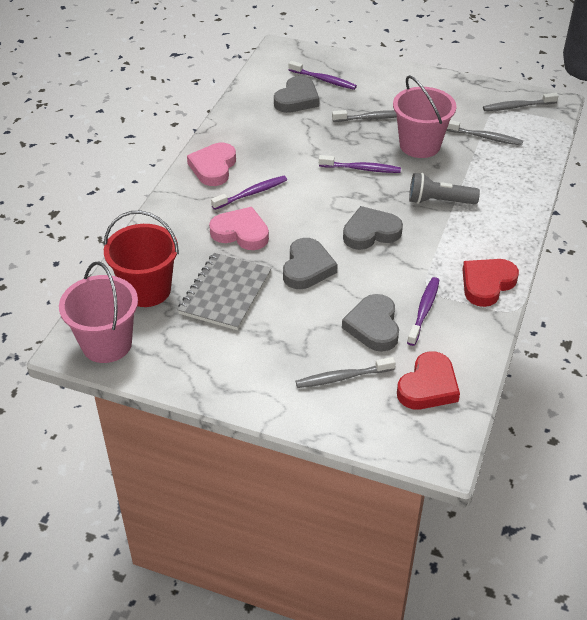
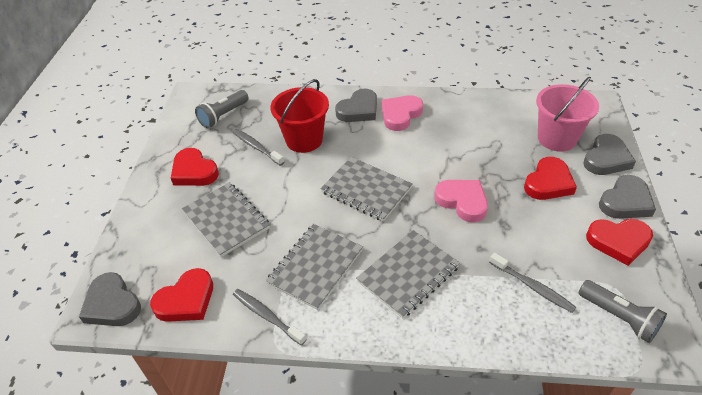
grey flashlight: [409,173,480,204] = 1 -> [195,90,249,128] [579,280,667,343] = 2
grey notebook: [178,253,272,330] = 1 -> [182,182,270,257] [266,224,363,310] [320,157,413,222] [356,230,460,318] = 4
grey toothbrush: [296,357,396,388] [332,110,397,122] [446,120,523,146] [483,93,558,111] = 4 -> [233,129,284,166] [233,289,307,345] [489,253,576,313] = 3
pink bucket: [59,261,138,363] [393,75,456,158] = 2 -> [536,77,599,152] = 1
purple toothbrush: [211,176,287,210] [289,61,357,90] [319,155,401,173] [407,277,439,346] = 4 -> none = 0
red heart: [397,351,460,410] [462,259,519,307] = 2 -> [150,268,213,322] [171,148,219,186] [524,157,577,200] [586,219,653,266] = 4

